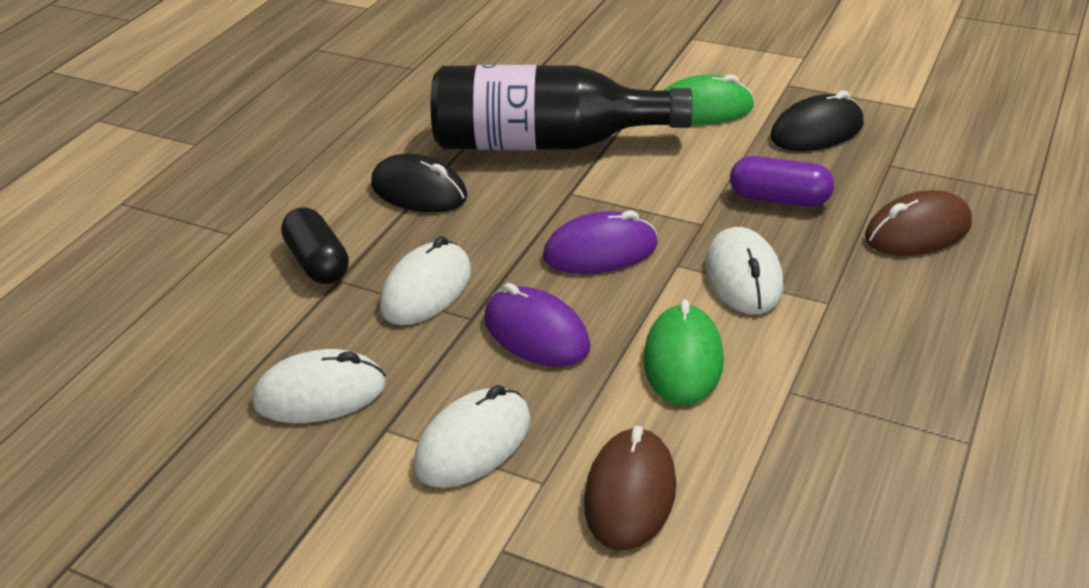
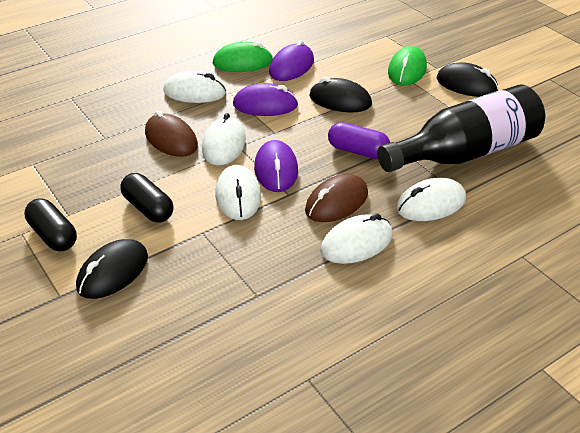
black capsule: [281,207,349,284] = 1 -> [24,198,77,251] [120,173,174,223] = 2
black mouse: [371,154,467,212] [770,91,864,151] = 2 -> [76,239,148,299] [309,77,372,112] [437,62,498,97] = 3
purple mouse: [484,283,591,367] [543,210,658,274] = 2 -> [233,83,298,116] [254,140,298,192] [269,40,314,81] = 3
white mouse: [252,349,386,423] [380,236,471,325] [414,385,531,488] [705,227,783,314] = 4 -> [163,70,226,103] [202,113,246,165] [215,165,261,220] [321,213,392,264] [396,178,466,221] = 5

